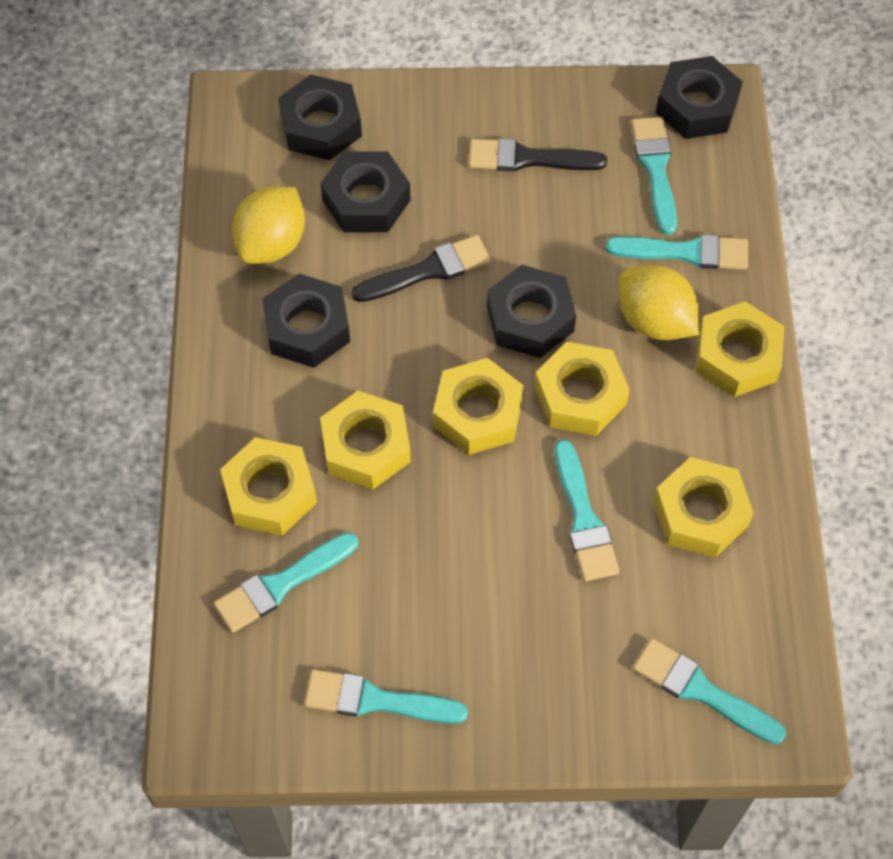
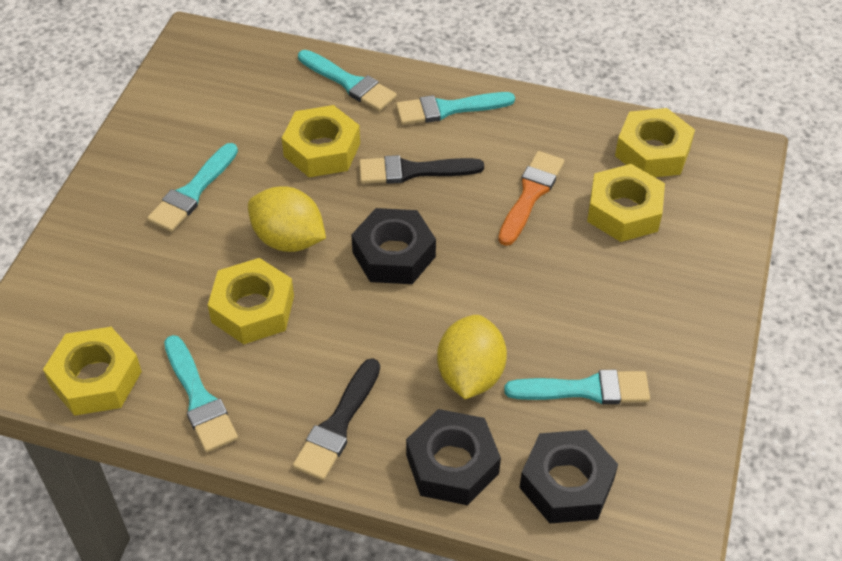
black nut: [262,274,350,368] [278,74,362,160] [320,151,411,233] [487,264,576,358] [656,56,743,139] = 5 -> [351,208,436,284] [406,409,501,505] [519,430,618,523] = 3
orange brush: none = 0 -> [498,151,564,246] = 1
turquoise brush: [214,532,358,633] [304,669,468,724] [555,439,619,581] [605,234,748,270] [631,117,677,235] [633,639,786,744] = 6 -> [147,143,238,232] [164,335,238,452] [298,50,397,111] [396,92,515,125] [504,370,650,404] = 5
yellow nut: [220,437,317,536] [320,391,411,490] [433,358,524,455] [534,342,630,436] [653,457,754,557] [696,301,785,397] = 6 -> [43,327,142,416] [208,258,294,344] [282,105,360,177] [587,164,665,242] [615,108,695,177] = 5

